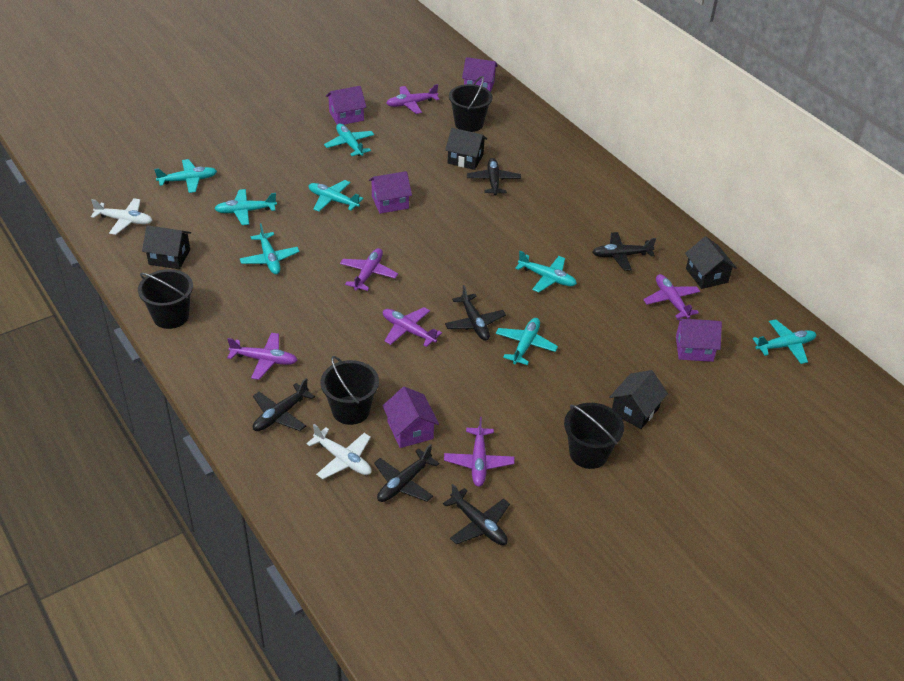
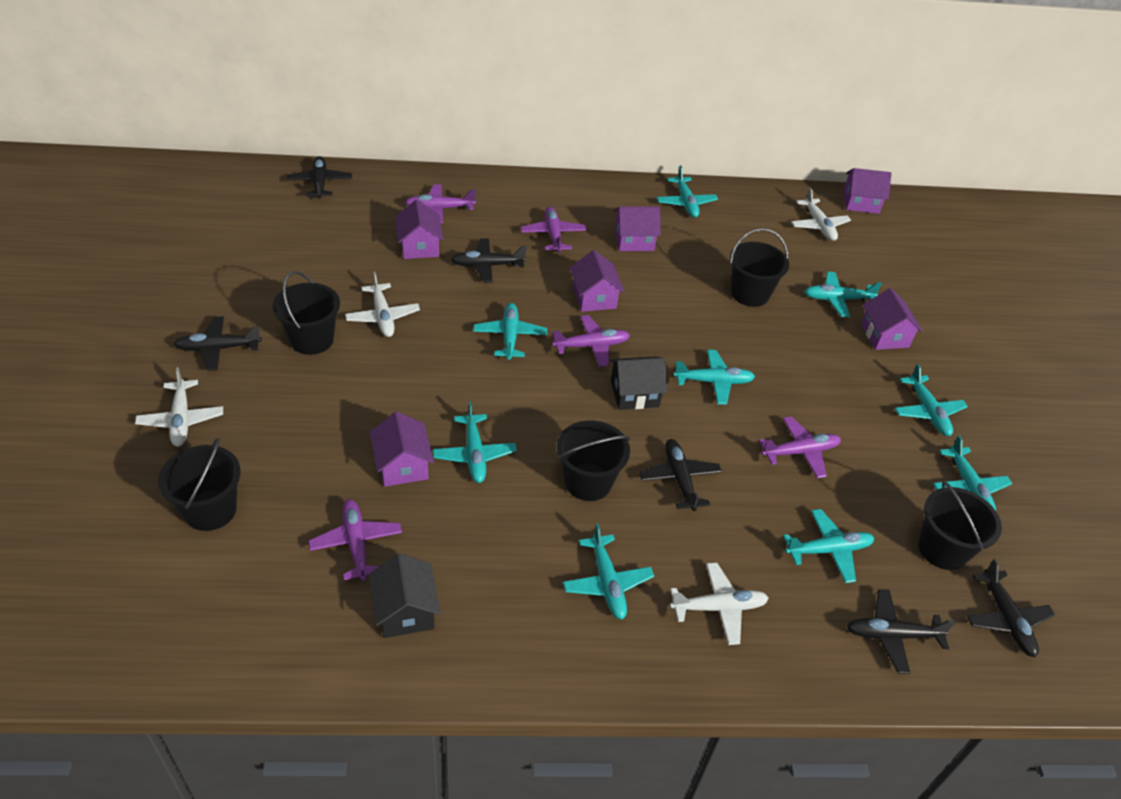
black bucket: [138,269,193,329] [321,356,379,425] [449,76,492,132] [564,403,624,469] = 4 -> [158,438,241,531] [272,271,340,355] [557,421,630,501] [730,228,789,307] [918,482,1002,570] = 5
black house: [142,225,191,269] [445,128,487,170] [609,370,668,429] [685,236,737,289] = 4 -> [369,553,441,638] [610,356,668,410] = 2
purple house: [326,86,366,125] [369,171,412,214] [382,387,439,448] [462,57,498,92] [676,318,722,362] = 5 -> [370,411,434,487] [395,200,444,259] [570,250,625,312] [614,206,661,251] [843,168,891,214] [861,288,923,350] = 6
purple plane: [227,333,298,380] [340,248,398,291] [383,307,442,347] [386,84,439,114] [444,417,514,487] [643,274,700,319] = 6 -> [309,499,402,581] [405,184,476,223] [521,207,586,253] [552,315,630,367] [759,416,841,479] = 5
turquoise plane: [154,159,217,193] [214,189,277,225] [240,223,300,275] [308,180,364,212] [324,124,375,156] [496,318,558,365] [515,251,577,292] [752,319,816,364] = 8 -> [433,401,517,483] [473,303,547,360] [563,523,654,619] [657,165,718,218] [673,350,755,405] [783,509,874,583] [804,272,882,317] [894,364,968,436] [933,435,1012,511] = 9
white plane: [91,198,153,235] [306,424,372,479] = 2 -> [135,367,223,447] [345,272,420,337] [670,563,769,645] [791,188,851,241] = 4

